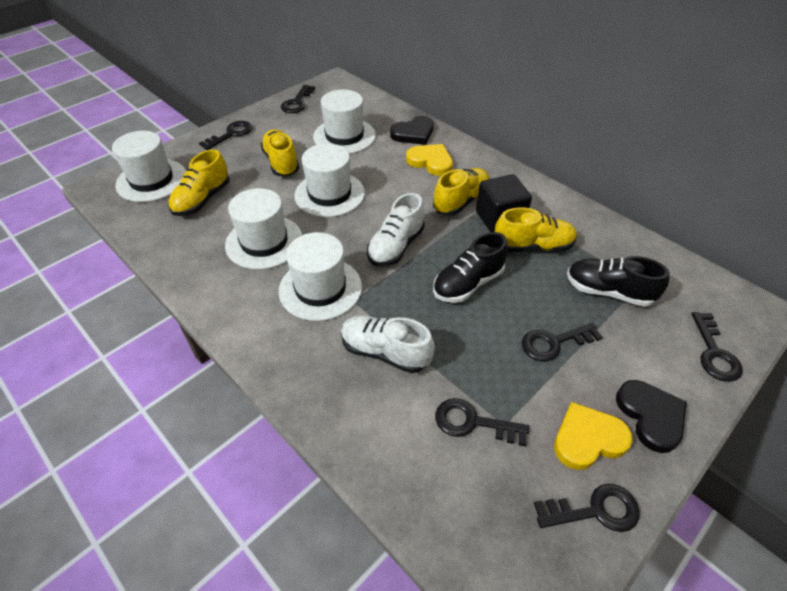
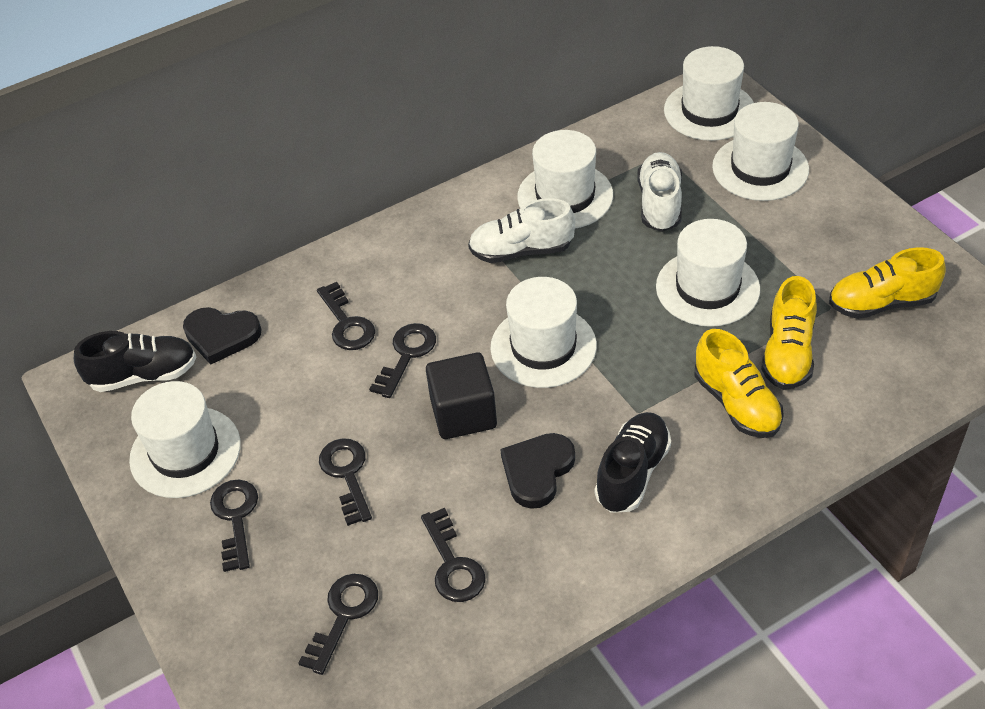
white hat: [112,131,186,202] [225,188,302,270] [279,232,362,321] [294,143,365,217] [313,90,376,154] = 5 -> [129,381,241,498] [490,277,597,388] [517,130,613,229] [656,219,760,327] [664,46,754,141] [712,102,809,201] = 6
yellow heart: [406,144,453,176] [554,402,633,470] = 2 -> none = 0
yellow shoe: [168,149,230,216] [260,129,300,176] [433,168,490,215] [495,208,577,252] = 4 -> [695,329,784,438] [761,276,817,390] [829,247,946,319] = 3

